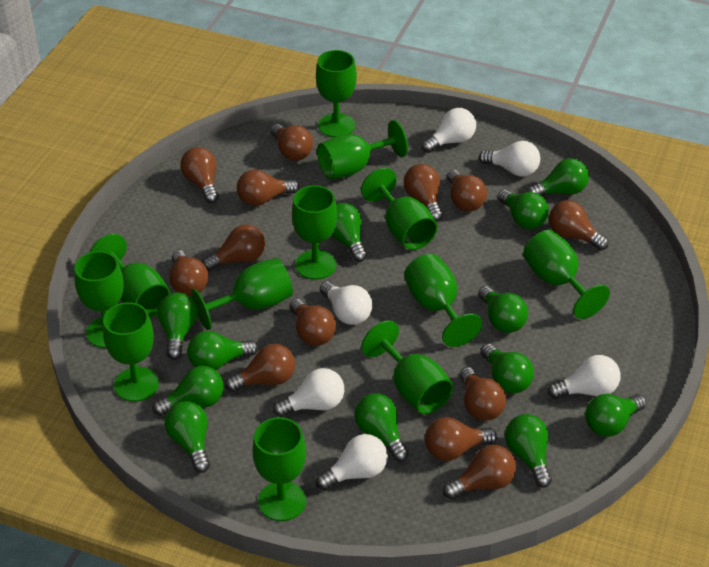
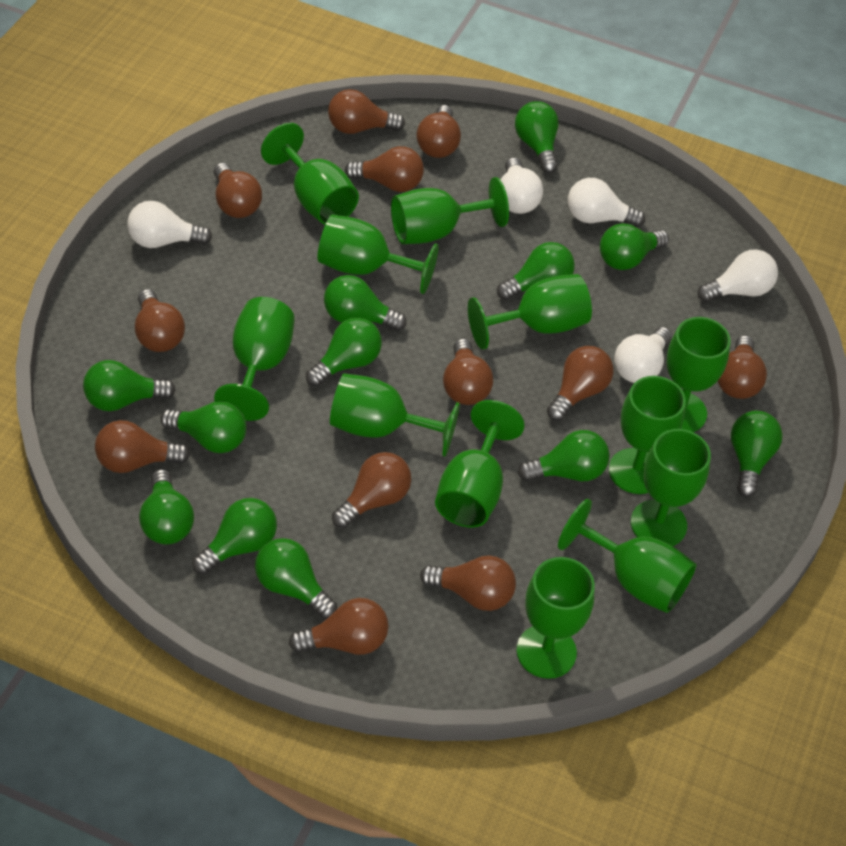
brown light bulb: [169,250,208,296] [180,147,219,203] [202,224,265,271] [225,344,295,392] [237,170,299,206] [271,124,313,161] [290,299,336,346] [404,164,443,222] [425,417,497,461] [443,445,516,500] [447,170,487,212] [459,367,506,421] [549,200,609,251] = 13 -> [95,420,190,473] [135,289,185,352] [214,163,262,218] [289,598,389,655] [328,89,405,134] [332,452,411,528] [345,146,424,192] [417,105,461,158] [420,555,516,611] [443,338,493,405] [547,346,613,421] [718,335,767,399] = 12
white light bulb: [273,368,344,417] [316,434,388,490] [320,281,372,325] [422,108,476,153] [479,141,540,176] [547,355,621,399] = 6 -> [127,201,212,248] [501,158,543,214] [568,178,645,227] [614,327,672,383] [698,249,778,302] = 5

